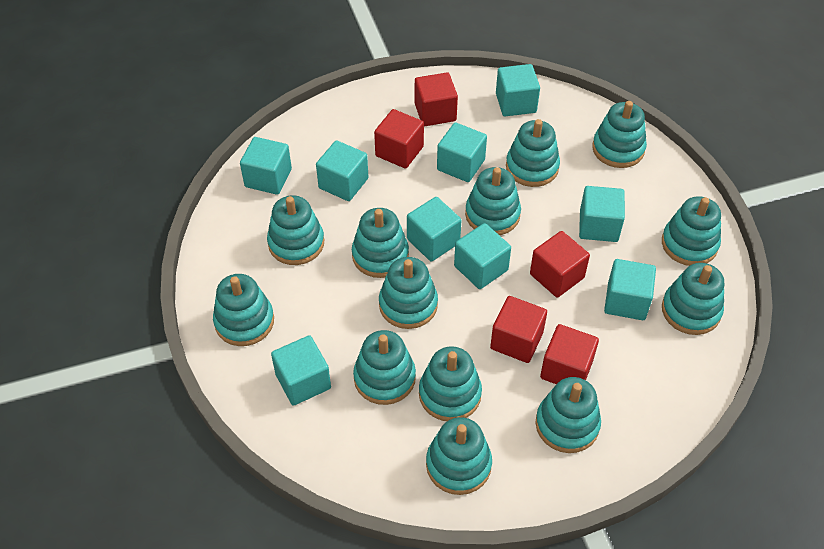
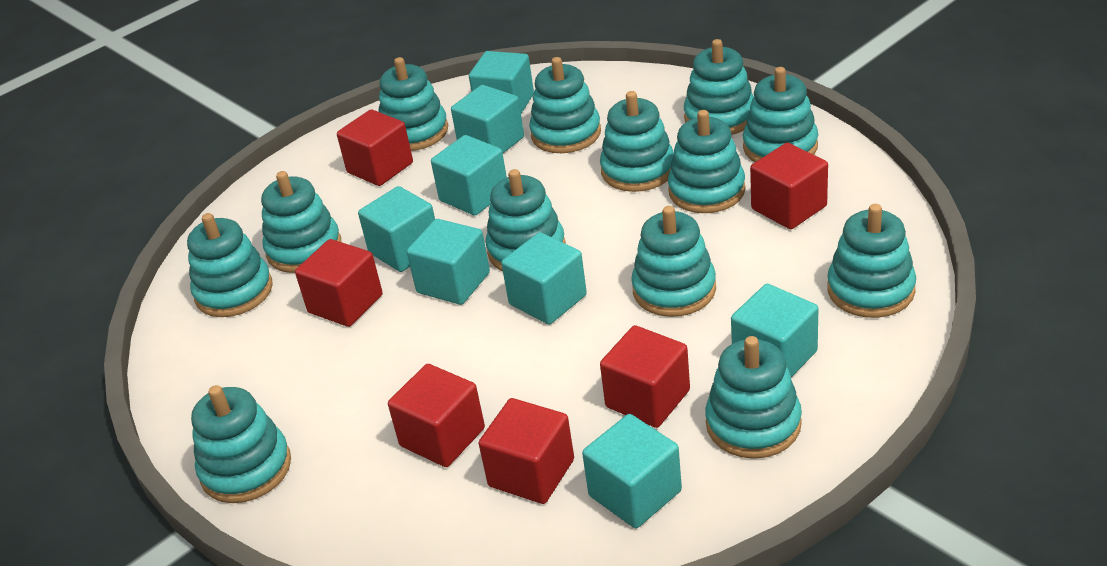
red cube: [374,109,424,169] [415,72,458,126] [490,296,547,363] [530,231,590,298] [540,324,599,384] = 5 -> [295,239,383,327] [337,109,413,186] [388,364,485,467] [479,398,574,504] [600,325,690,428] [750,143,828,229] = 6
turquoise cube: [240,137,292,195] [271,335,331,406] [316,140,368,201] [407,197,462,261] [437,122,487,182] [454,223,511,289] [496,64,540,116] [579,186,625,242] [604,259,656,320] = 9 -> [358,186,435,272] [407,219,490,305] [431,135,507,216] [451,85,524,153] [469,51,534,114] [501,232,587,325] [582,414,682,528] [731,284,819,377] = 8

